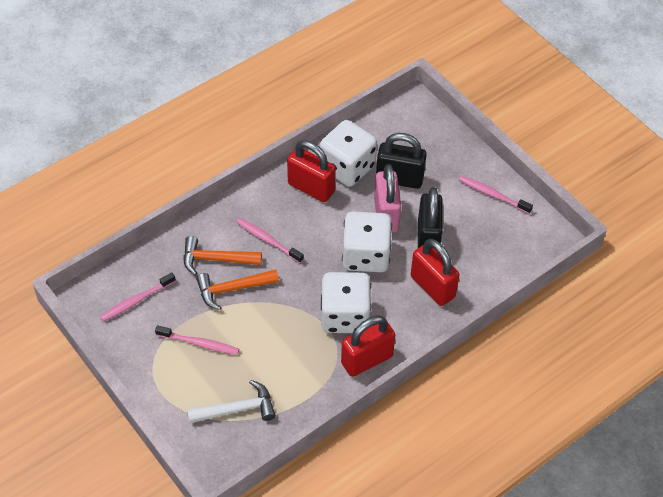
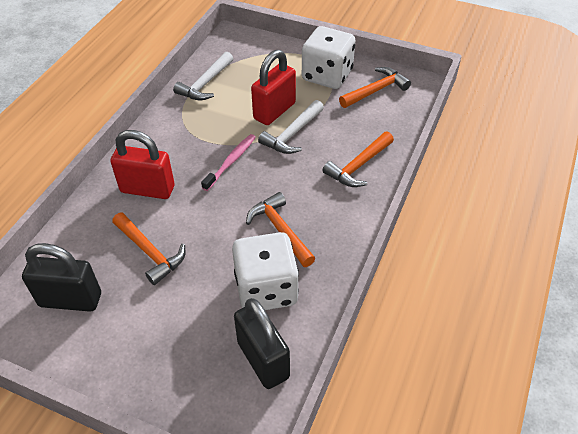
orange hammer: [183,236,262,275] [196,269,279,310] = 2 -> [112,212,185,285] [246,192,316,267] [322,131,394,187] [339,67,411,108] = 4
pink padlock: [374,164,401,233] = 1 -> none = 0
pink toothbrush: [100,272,176,322] [155,325,239,355] [236,218,304,263] [459,176,533,214] = 4 -> [201,134,256,191] = 1
red padlock: [287,140,336,202] [341,316,395,377] [411,239,459,306] = 3 -> [111,130,174,199] [251,50,296,125] = 2
white dice: [320,120,377,187] [321,272,372,333] [342,211,392,272] = 3 -> [232,232,299,310] [302,26,355,89] = 2
white hammer: [187,380,276,423] = 1 -> [173,52,233,100] [258,100,324,154] = 2

